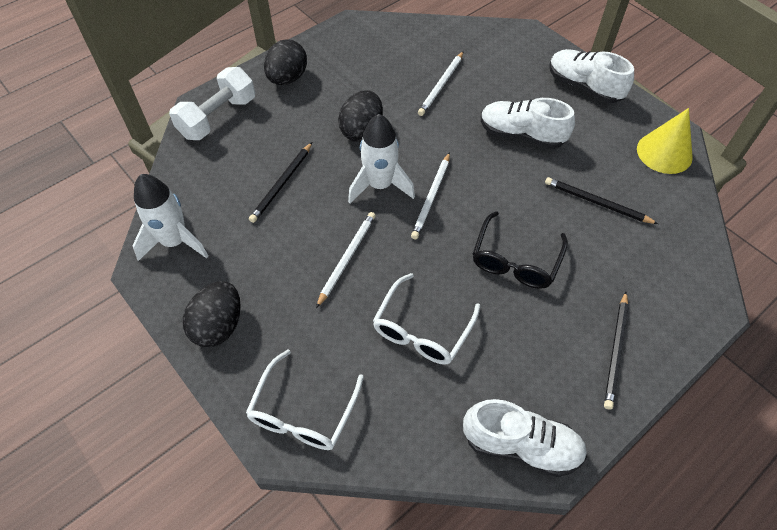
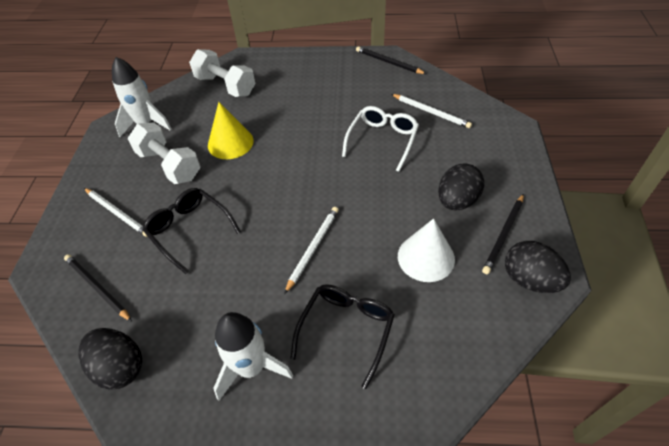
black glasses: [473,211,568,289] = 1 -> [143,188,241,274] [290,284,395,389] = 2
white cone: none = 0 -> [398,218,455,282] = 1
white dumbbell: [169,67,255,140] = 1 -> [128,122,200,184] [189,49,255,97] = 2
white glasses: [246,349,364,450] [373,273,480,365] = 2 -> [342,106,419,172] = 1
white shoe: [463,399,587,477] [481,98,575,149] [549,49,634,103] = 3 -> none = 0

